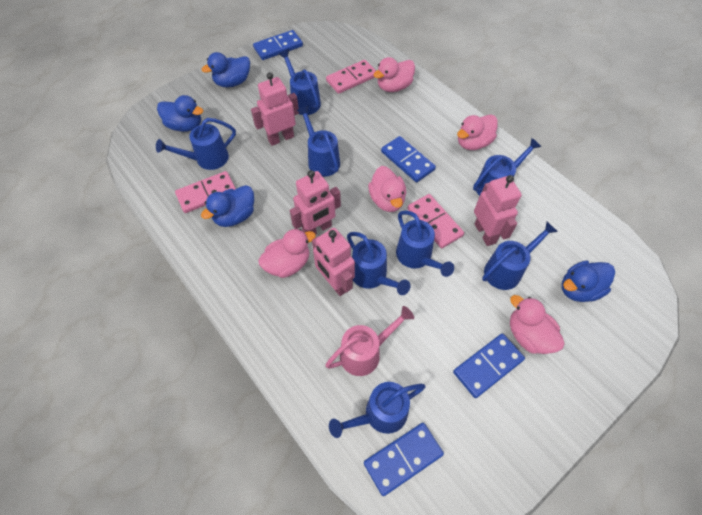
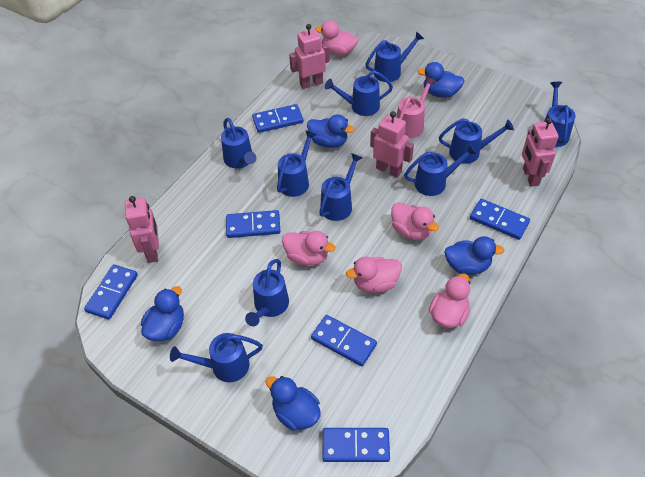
blue domino: [253,30,303,60] [364,423,444,496] [381,136,436,182] [453,333,525,398] = 4 -> [84,264,138,320] [226,210,280,238] [252,104,303,133] [311,315,377,366] [322,428,390,462] [470,199,530,240] = 6
blue duck: [157,95,203,132] [201,185,254,227] [202,52,250,87] [562,261,615,302] = 4 -> [141,286,184,341] [266,376,321,431] [307,114,354,148] [417,62,465,98] [444,236,504,275] = 5
blue watering can: [156,118,236,170] [279,49,321,115] [297,106,340,177] [329,382,426,438] [347,232,410,295] [396,210,454,277] [473,138,541,196] [482,222,558,290] = 8 -> [170,333,263,382] [221,118,256,168] [245,259,289,326] [277,130,316,197] [319,153,362,221] [325,71,393,116] [365,31,424,82] [404,144,477,196] [439,118,514,164] [544,82,576,147] = 10
pink domino: [175,171,236,213] [326,60,376,94] [407,194,464,248] = 3 -> none = 0

